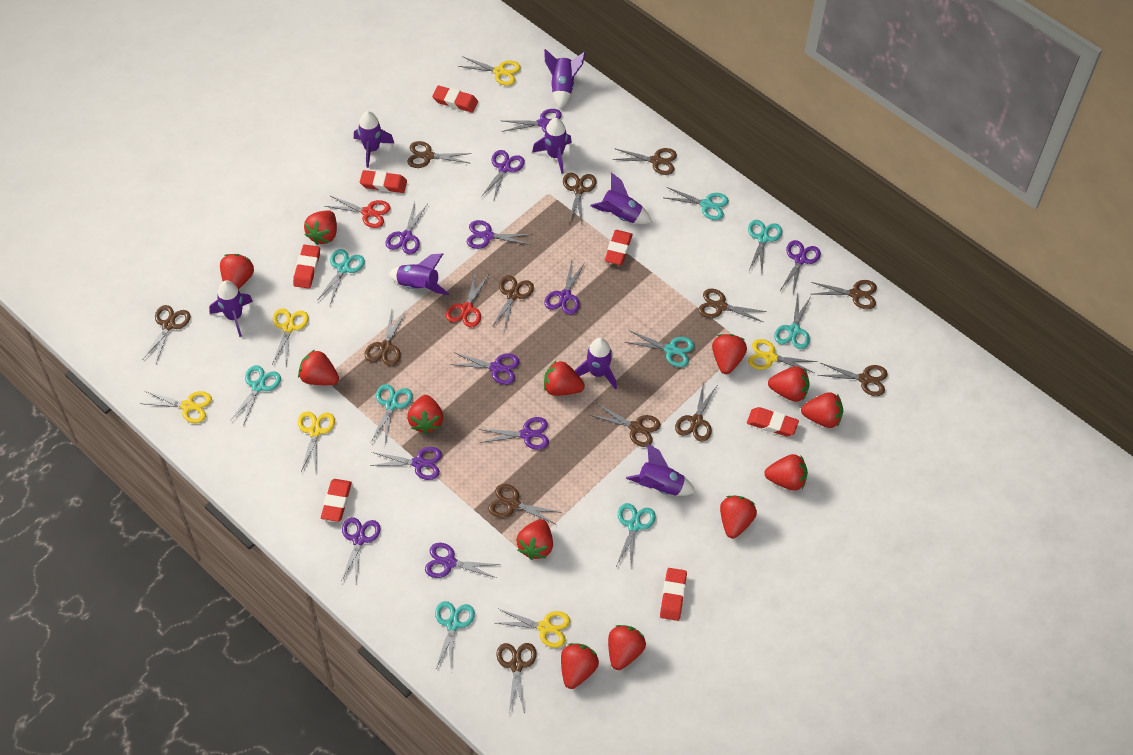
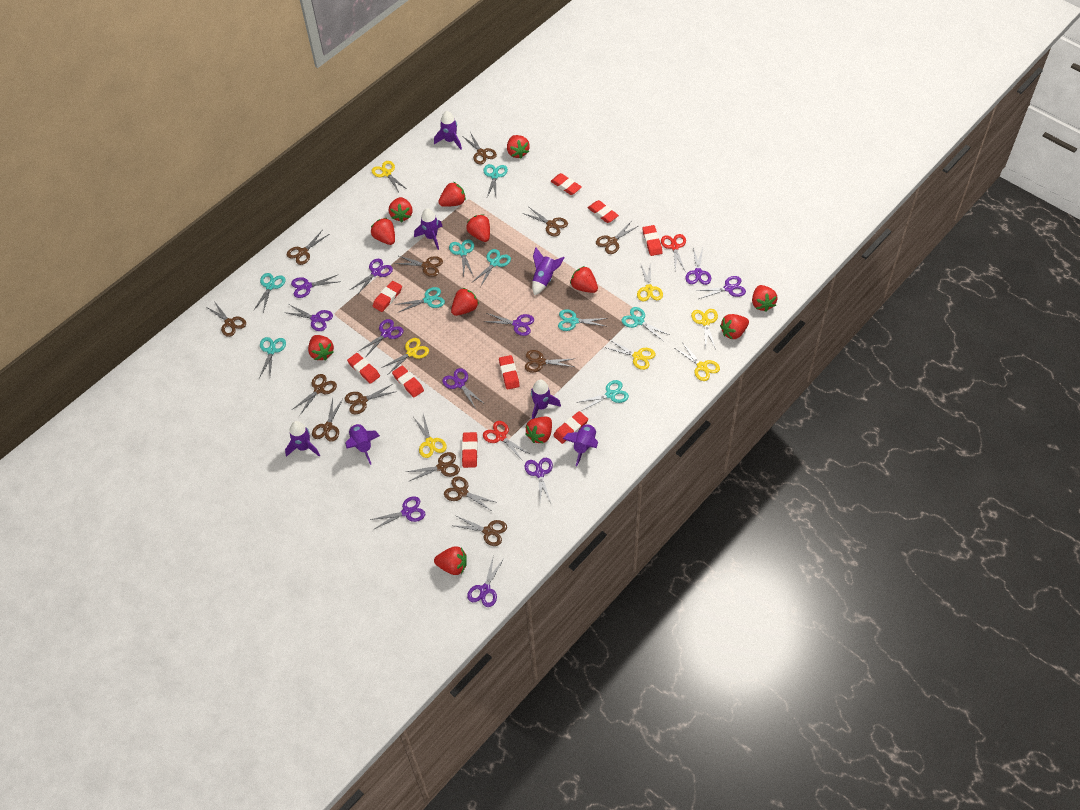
purple rocket: [209,280,253,337] [354,111,394,168] [389,253,449,295] [532,118,572,174] [544,49,585,109] [575,338,617,390] [590,173,652,224] [626,443,695,496] = 8 -> [285,421,320,457] [345,423,380,465] [414,208,442,250] [434,111,462,150] [531,380,561,419] [532,247,565,295] [563,423,598,466] = 7
red eraser: [293,245,320,289] [321,479,352,522] [360,170,407,193] [432,85,478,113] [605,230,633,265] [660,568,687,621] [747,407,799,437] = 7 -> [347,353,380,384] [373,281,402,312] [392,365,424,398] [462,432,478,468] [499,355,520,390] [551,173,582,195] [553,411,588,444] [588,200,619,223] [642,225,662,256] = 9
red strawberry: [220,254,254,289] [298,350,339,385] [304,210,337,245] [407,395,443,434] [516,519,553,560] [544,361,585,396] [561,643,599,689] [608,625,646,670] [712,334,747,374] [720,496,757,539] [764,454,808,491] [768,366,810,402] [801,392,843,428] = 13 -> [308,335,334,360] [371,218,395,245] [389,197,413,222] [434,546,467,575] [438,182,466,207] [451,288,479,316] [466,214,490,242] [507,135,530,159] [525,417,552,444] [570,266,598,293] [720,314,749,340] [752,285,777,312] = 12
yellow scissors: [140,391,212,423] [272,308,309,366] [298,411,335,471] [458,56,521,86] [496,609,570,648] [748,339,817,373] = 6 -> [372,161,408,192] [381,338,429,374] [414,414,447,458] [604,339,655,370] [637,262,663,301] [675,342,720,381] [691,309,718,349] = 7

